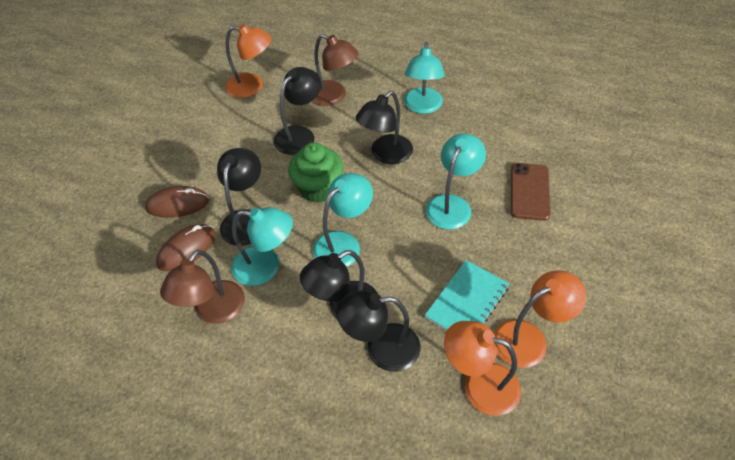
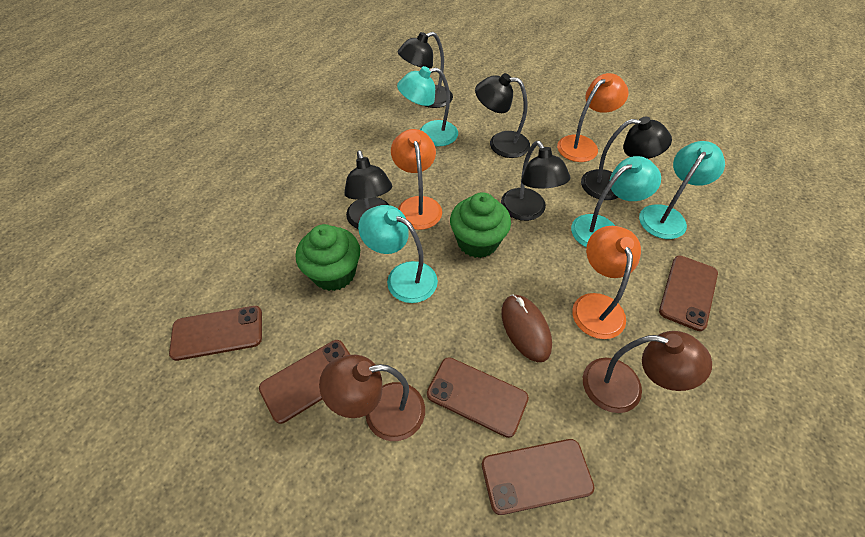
brown mouse: [145,186,209,218] [156,224,216,271] = 2 -> [502,294,552,362] = 1
brown phone: [511,163,551,221] = 1 -> [169,306,262,361] [259,340,350,424] [427,357,529,438] [482,439,594,515] [659,255,718,331] = 5
green cupcake: [288,143,344,203] = 1 -> [296,224,360,291] [450,193,511,258] = 2
turquoise notebook: [424,260,510,331] = 1 -> none = 0

